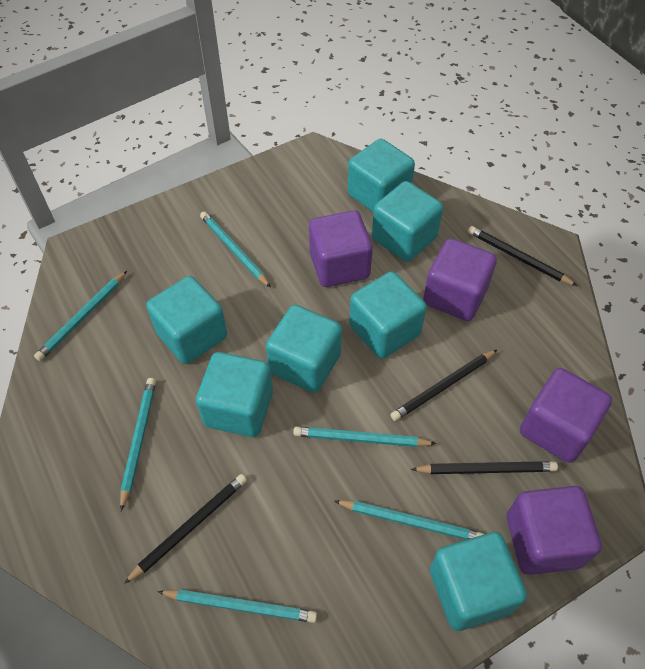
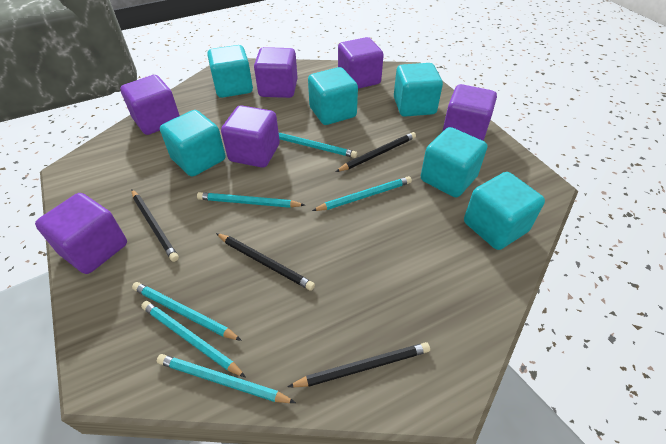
purple cube: [309,210,373,287] [423,238,497,321] [507,486,602,575] [520,368,612,463] = 4 -> [35,193,127,274] [120,75,180,135] [221,105,280,167] [254,47,298,98] [338,37,384,89] [442,84,497,141] = 6
turquoise cube: [146,276,227,364] [196,352,273,437] [266,305,342,393] [347,139,415,213] [349,271,427,359] [372,181,443,262] [430,532,527,631] = 7 -> [160,110,226,177] [207,45,253,98] [308,67,358,125] [394,63,443,117] [421,127,487,197] [464,172,545,250] = 6

